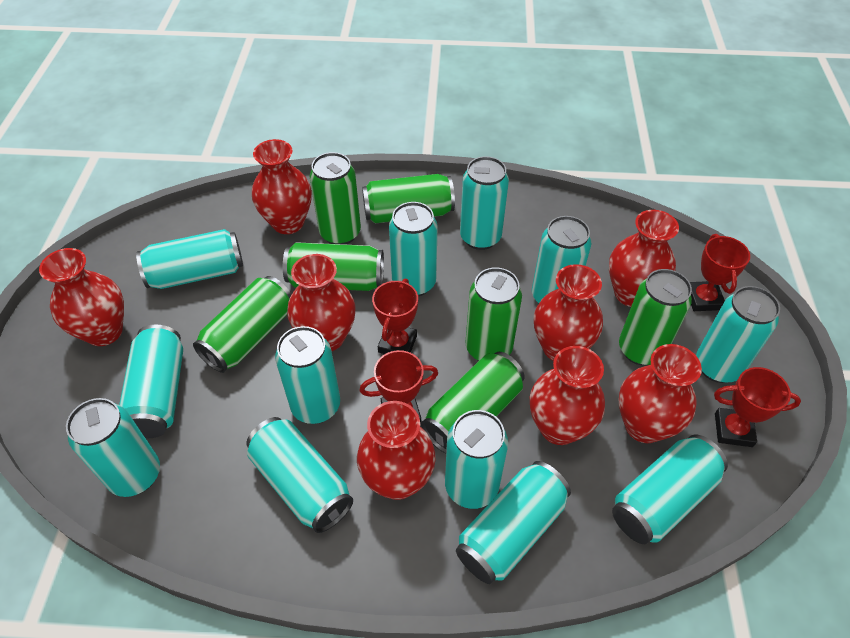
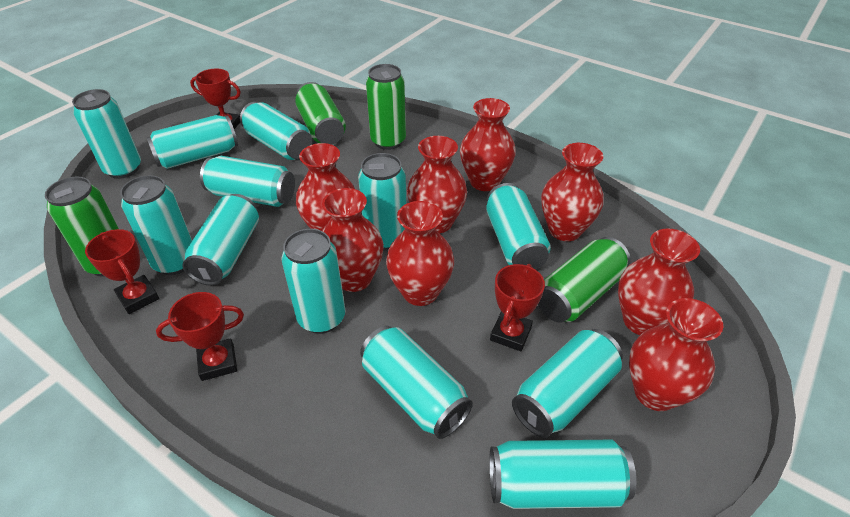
green can: [193,276,291,373] [283,242,384,291] [309,152,361,245] [362,174,455,224] [421,352,525,454] [466,267,522,361] [619,269,692,366] = 7 -> [45,177,119,277] [295,82,346,144] [366,64,406,150] [538,237,631,323] = 4

